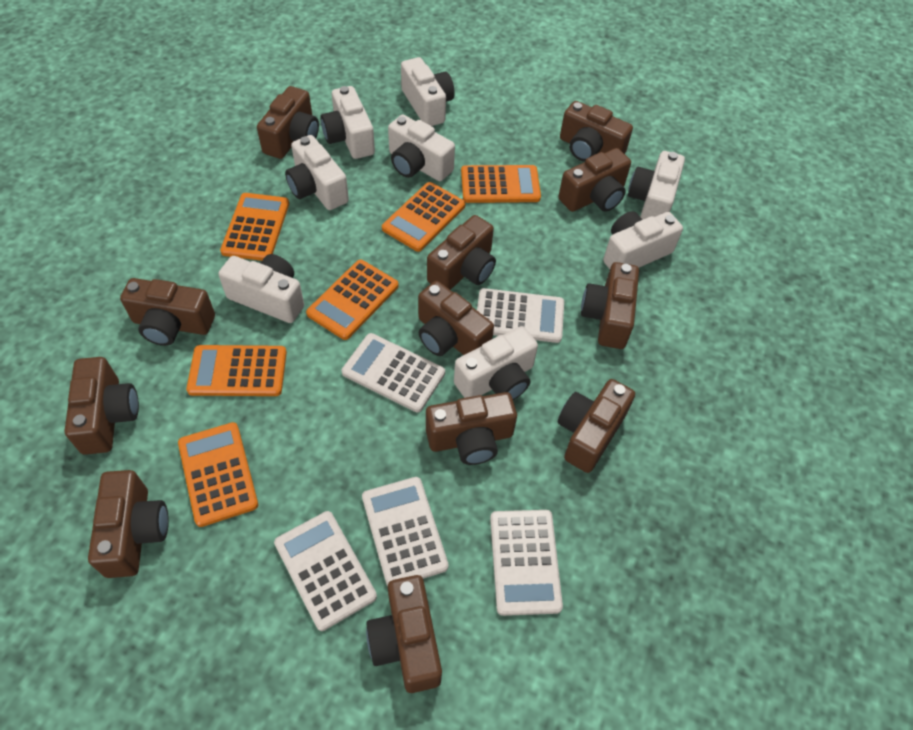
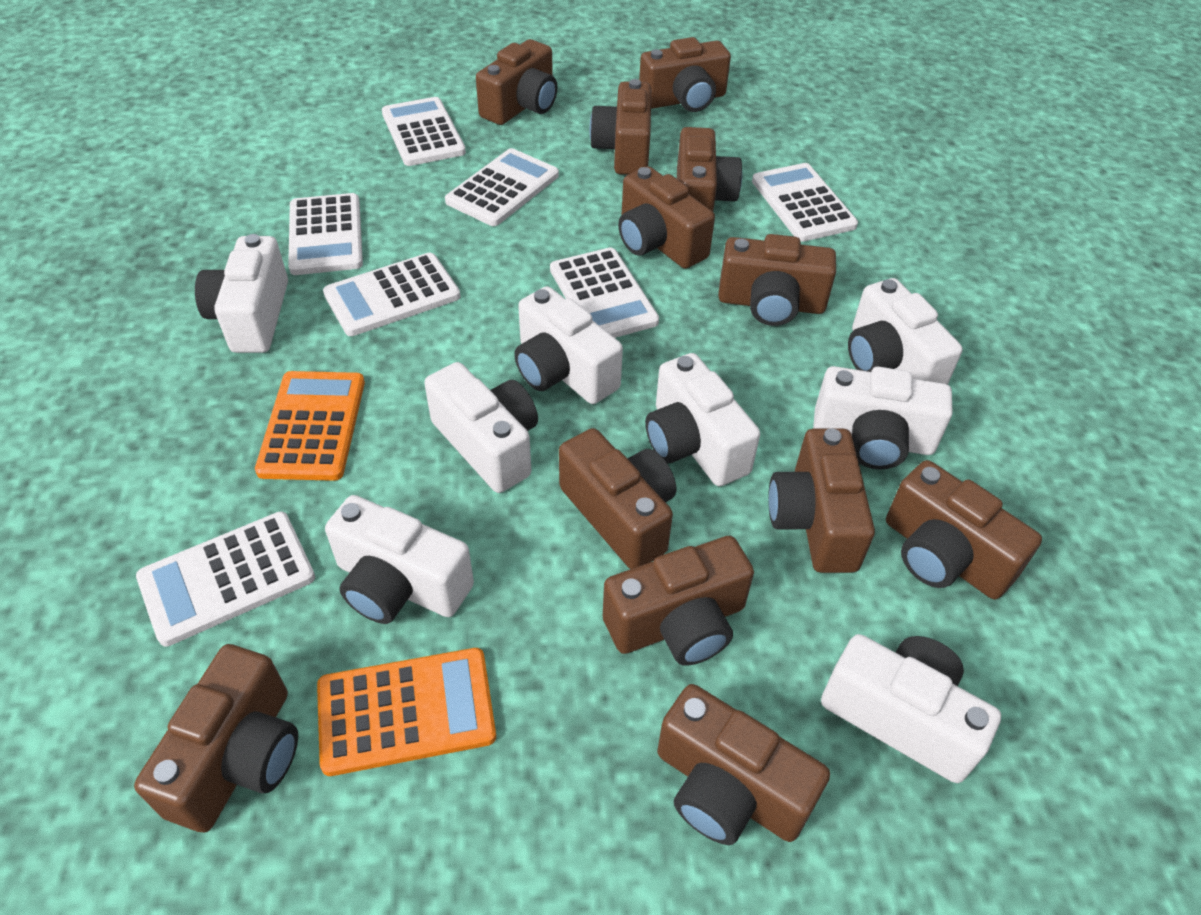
orange calculator: [178,422,258,527] [186,345,287,396] [220,193,289,261] [306,260,399,340] [382,182,466,252] [461,165,541,203] = 6 -> [255,371,365,481] [317,648,496,776] = 2
white calculator: [274,511,377,631] [342,333,445,412] [362,477,449,586] [477,288,564,343] [490,510,563,616] = 5 -> [136,511,315,647] [288,193,363,275] [323,253,461,336] [382,97,466,166] [445,148,559,226] [550,247,659,338] [752,163,858,242] = 7

